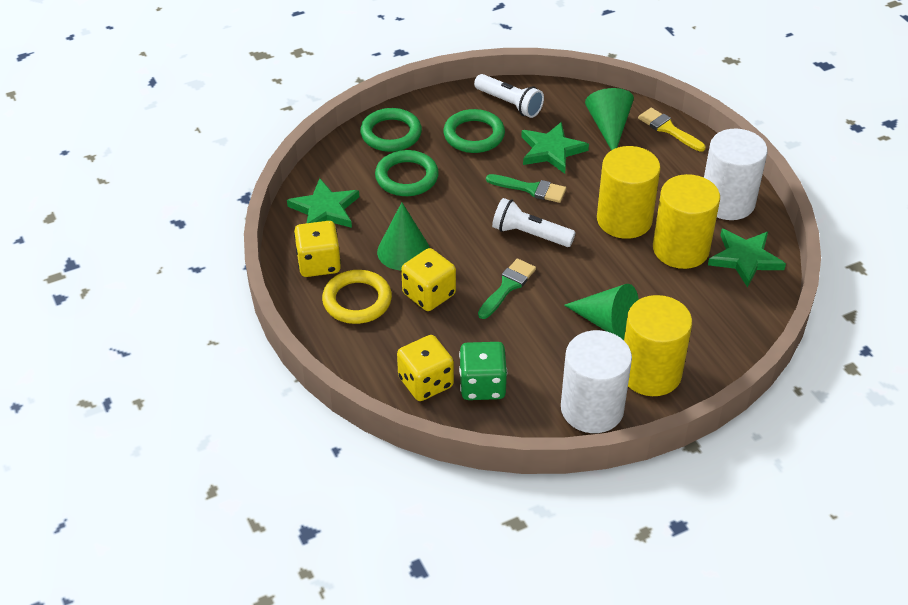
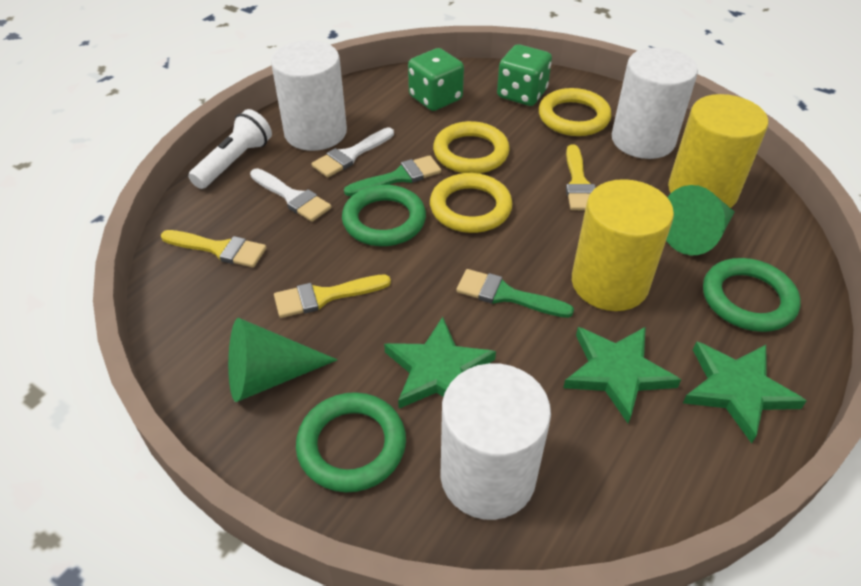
green cone: [377,202,430,270] [564,284,639,340] [585,88,634,150] = 3 -> [228,318,338,402] [666,185,734,256] = 2
green dice: [459,342,507,400] = 1 -> [408,48,464,111] [497,44,552,106] = 2
white brush: none = 0 -> [250,168,331,222] [311,127,394,178] = 2
white cylinder: [561,330,632,433] [704,129,768,220] = 2 -> [271,40,347,151] [440,363,551,520] [612,47,698,159] = 3
white flashlight: [474,74,544,118] [492,198,576,247] = 2 -> [188,109,272,189] = 1
yellow brush: [638,108,706,152] = 1 -> [161,230,267,267] [274,274,391,318] [566,144,596,210] = 3
yellow cylinder: [597,146,661,239] [624,295,692,396] [653,174,720,269] = 3 -> [572,179,674,311] [668,94,768,208] = 2
yellow dice: [294,221,341,277] [397,335,454,401] [401,248,456,311] = 3 -> none = 0
yellow ring: [322,270,392,324] = 1 -> [430,173,512,233] [433,121,510,174] [539,88,612,136] = 3

